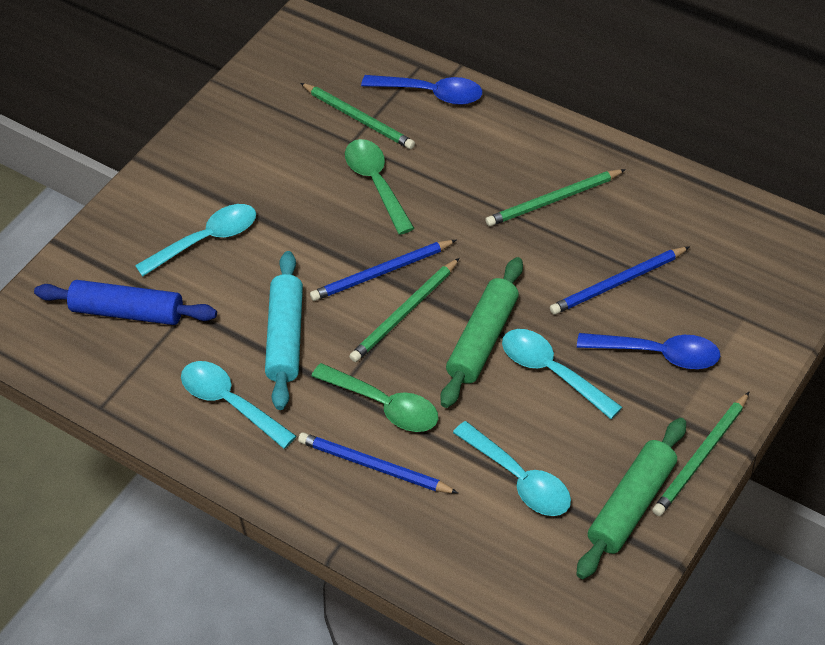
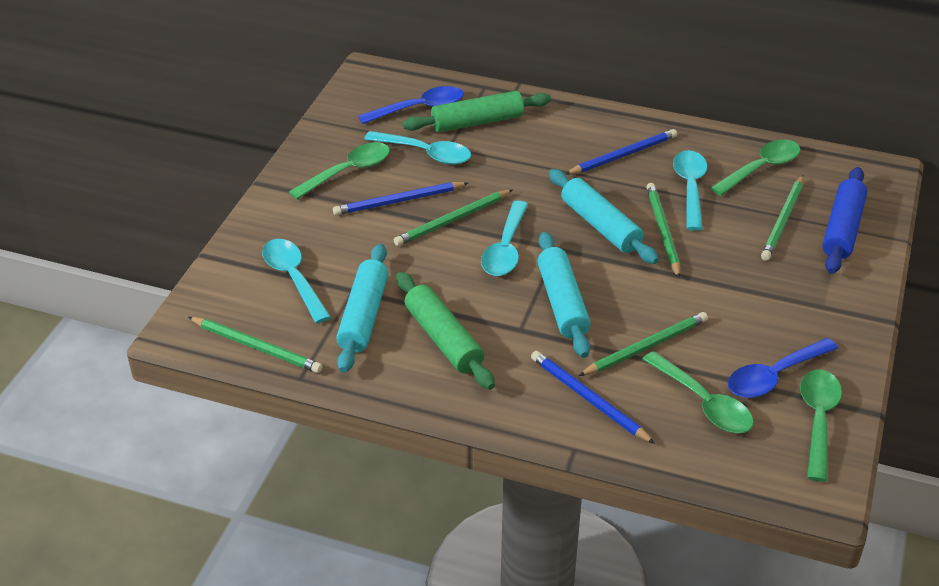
green pencil: [301,83,415,149] [349,258,459,362] [485,169,626,226] [652,392,749,516] = 4 -> [188,317,322,373] [394,190,512,246] [578,312,708,376] [647,183,680,279] [761,175,804,261] = 5
green spoon: [312,363,438,432] [345,139,414,235] = 2 -> [289,142,390,200] [642,351,754,433] [710,139,800,196] [800,370,842,482] = 4
turquoise rolling pin: [265,251,303,410] = 1 -> [336,244,388,373] [537,232,591,358] [549,169,659,264] = 3

